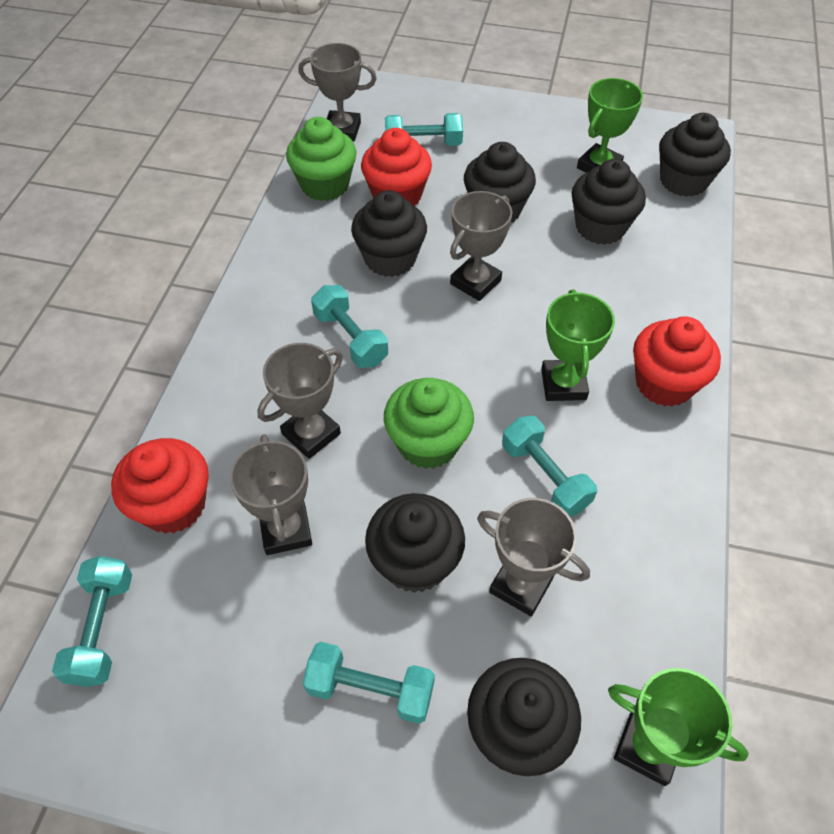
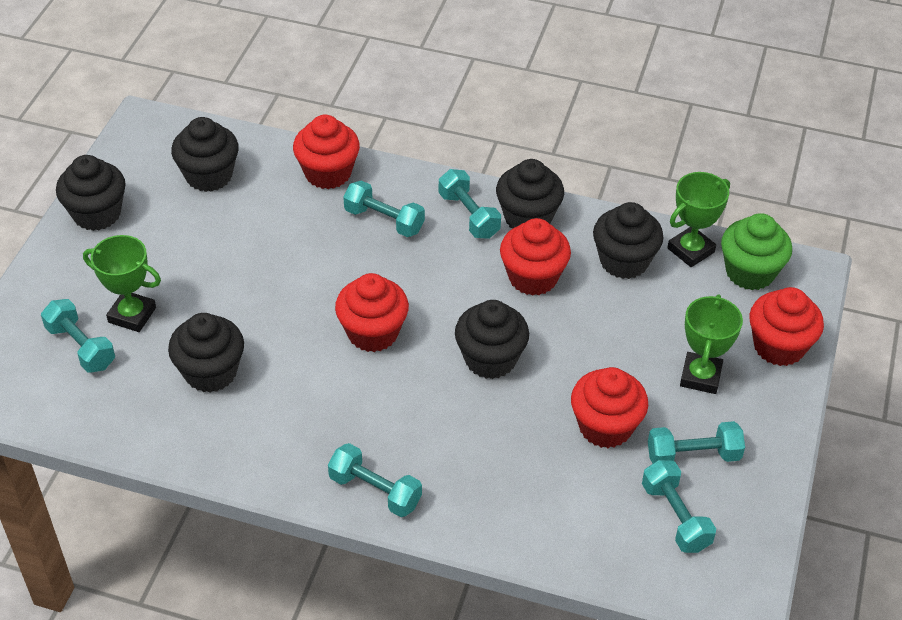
green cupcake: [286,117,357,201] [384,378,474,469] = 2 -> [721,213,792,290] = 1
grey trophy: [230,434,312,555] [257,343,343,459] [298,43,377,142] [450,191,512,301] [477,498,590,616] = 5 -> none = 0
red cupcake: [111,438,209,534] [361,128,432,206] [633,316,721,406] = 3 -> [293,115,360,189] [335,273,409,352] [500,218,571,296] [571,367,648,448] [749,287,824,366] = 5
turquoise dumbbell: [52,556,132,687] [303,642,435,724] [311,285,388,368] [385,113,463,146] [502,415,597,517] = 5 -> [41,299,115,373] [328,443,422,517] [343,181,425,237] [439,169,501,239] [642,460,716,553] [648,421,745,463] = 6

